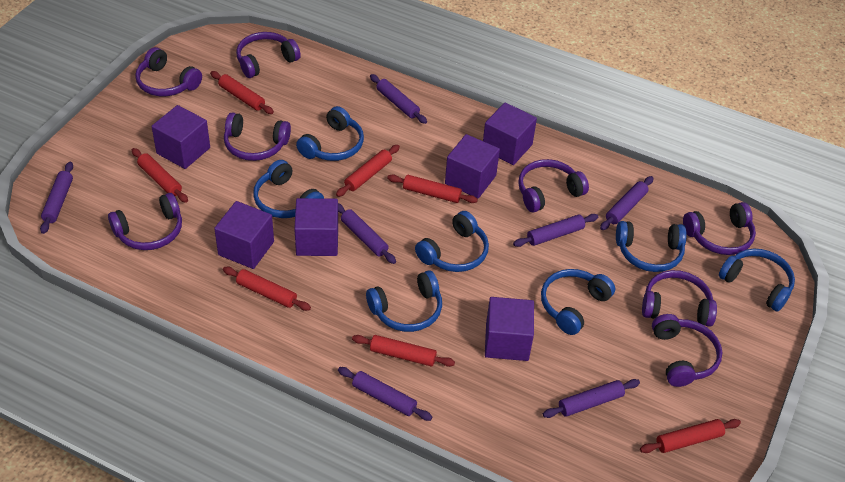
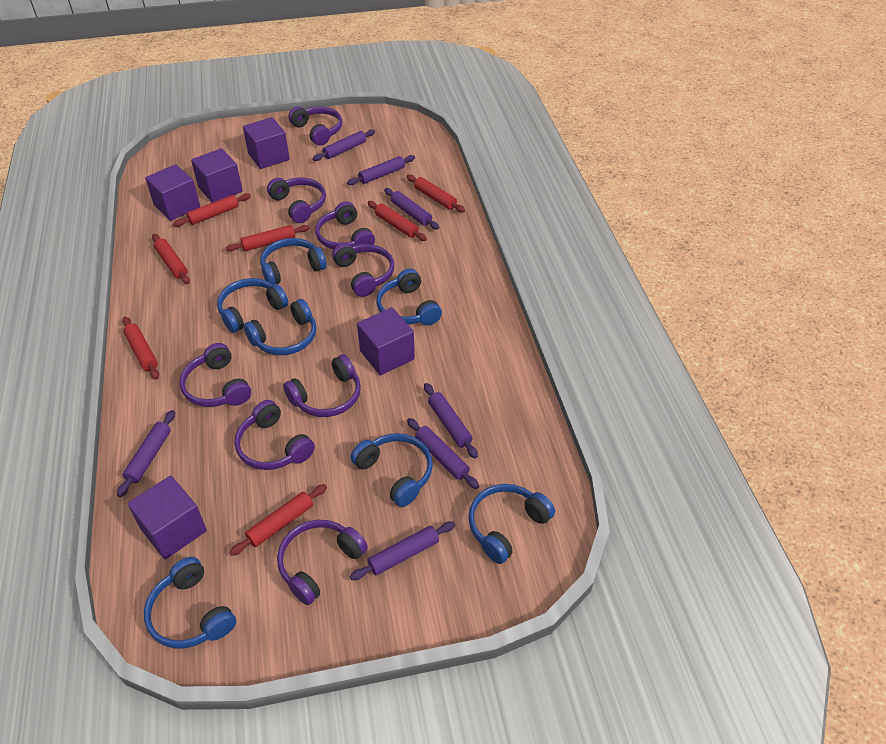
purple cube: [151,105,210,169] [214,201,274,269] [294,198,338,256] [445,134,500,198] [483,103,537,165] [485,297,534,361] = 6 -> [128,476,207,559] [145,164,200,221] [191,148,243,203] [243,117,290,169] [357,307,415,375] = 5

